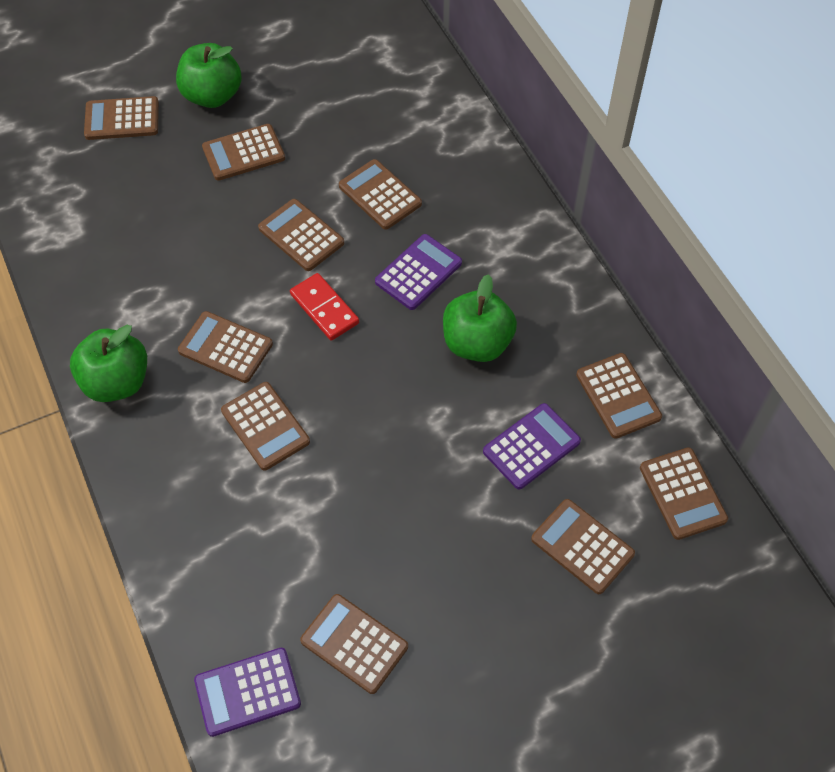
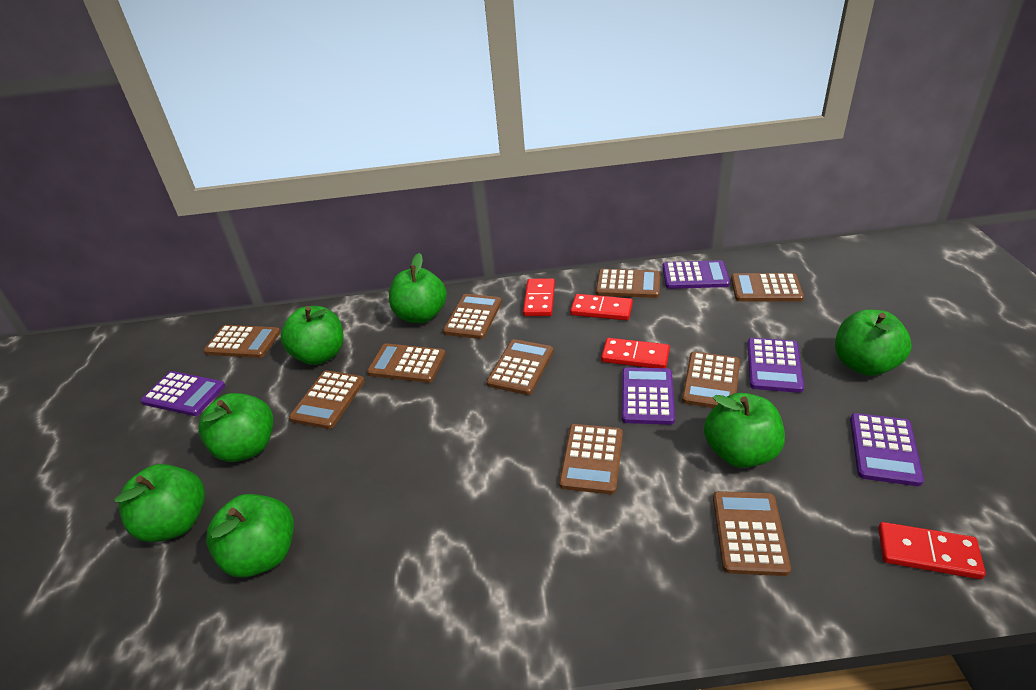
green apple: [70,325,147,402] [176,43,242,108] [443,274,517,362] = 3 -> [114,464,205,542] [198,393,273,462] [206,494,294,577] [281,306,343,365] [389,253,447,323] [704,393,785,468] [835,310,912,376] = 7
purple calculator: [194,648,301,737] [375,234,462,310] [483,403,581,489] = 3 -> [141,371,225,416] [622,367,675,425] [662,260,730,289] [747,338,804,393] [850,413,924,486] = 5
red domino: [290,273,359,341] = 1 -> [523,278,555,316] [570,294,633,320] [601,338,670,368] [878,522,986,579] = 4

